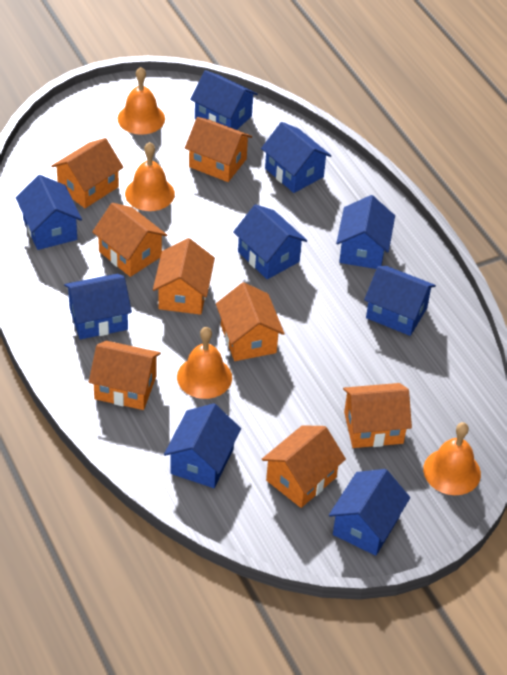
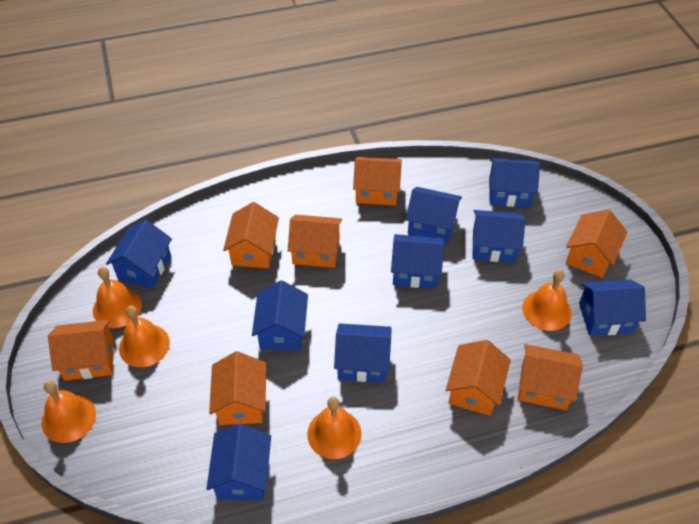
orange bell: [118,67,165,135] [125,142,175,211] [177,327,232,399] [423,422,481,495] = 4 -> [41,380,96,443] [93,267,142,328] [119,306,170,367] [307,396,362,459] [522,269,572,331] = 5

